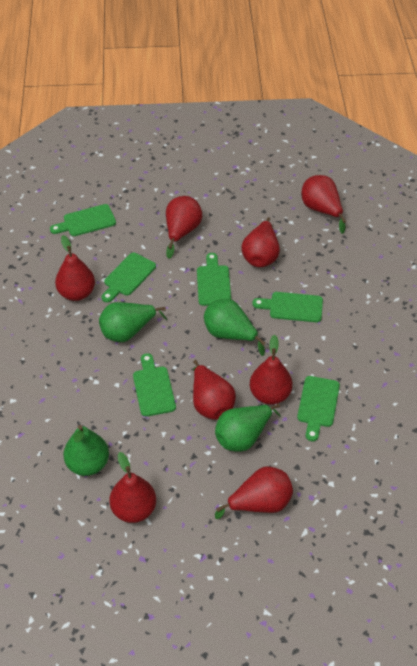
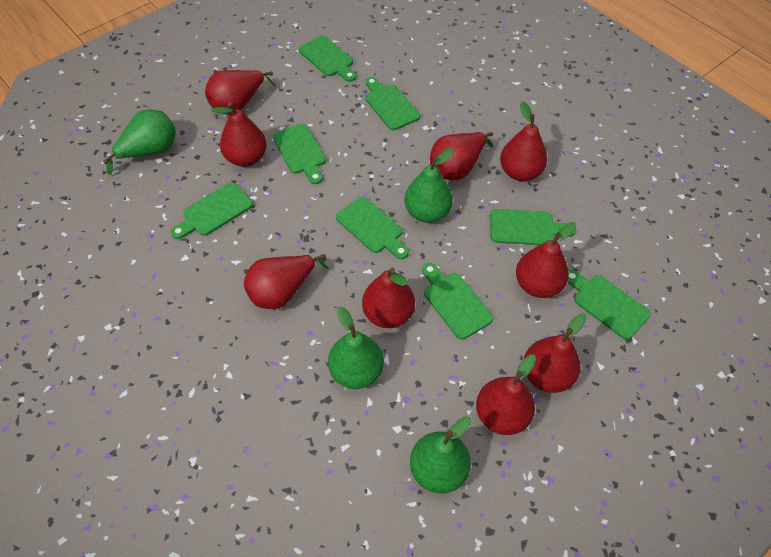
green cutting board: [50,204,116,236] [102,253,156,302] [133,353,176,417] [197,253,231,306] [252,292,323,322] [297,376,340,441] = 6 -> [171,183,253,239] [273,124,326,184] [299,36,356,82] [336,197,409,259] [365,77,420,130] [422,263,493,339] [490,209,576,245] [567,270,651,340] = 8
red pear: [55,235,95,301] [110,452,156,523] [166,196,202,259] [193,360,236,420] [215,467,293,519] [241,217,280,267] [250,335,292,405] [302,175,347,234] = 8 -> [205,70,277,114] [211,102,267,167] [244,254,329,309] [362,268,415,328] [430,132,493,180] [476,355,536,435] [500,101,547,181] [516,222,576,298] [524,314,586,393] = 9

